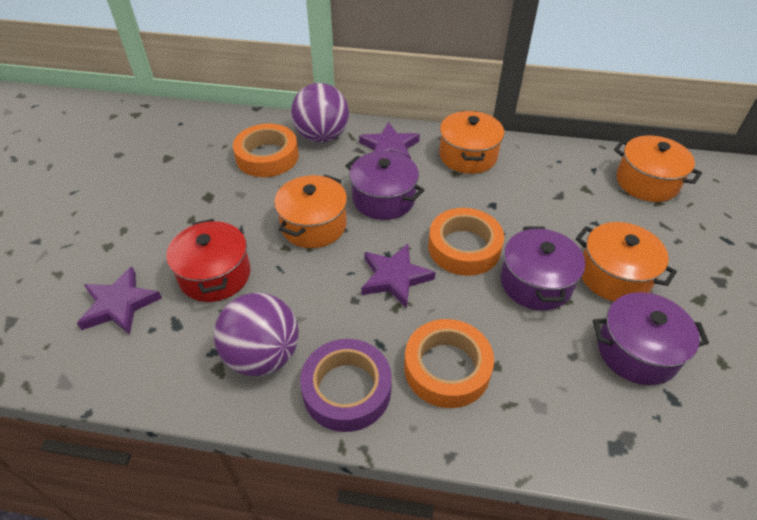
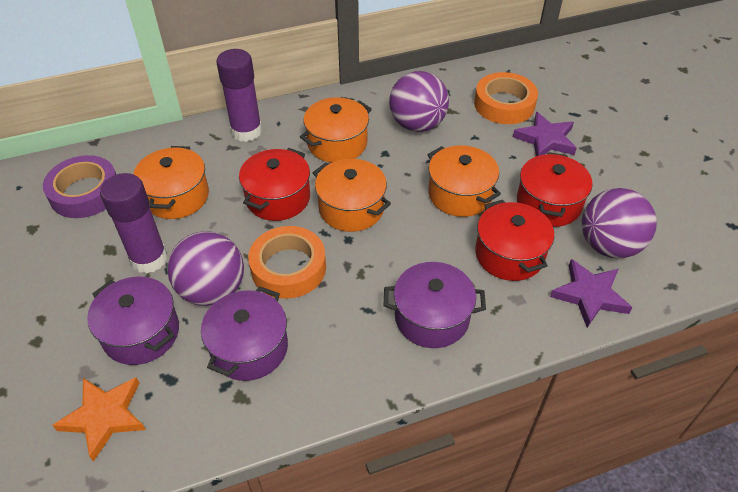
orange star: none = 0 -> [52,377,146,462] = 1
orange tape: [233,124,299,177] [404,319,494,408] [428,208,504,276] = 3 -> [248,226,326,299] [474,72,538,124] = 2
purple ball: [214,292,299,376] [291,83,349,142] = 2 -> [167,231,244,306] [389,71,449,132] [582,188,657,258] = 3
purple glue stick: none = 0 -> [100,173,168,274] [216,49,262,142] = 2
purple star: [77,267,162,335] [359,122,420,159] [361,244,436,309] = 3 -> [513,112,577,156] [550,259,632,328] = 2
red pot: [166,219,251,302] = 1 -> [239,148,310,221] [475,200,554,281] [517,152,592,227] = 3

